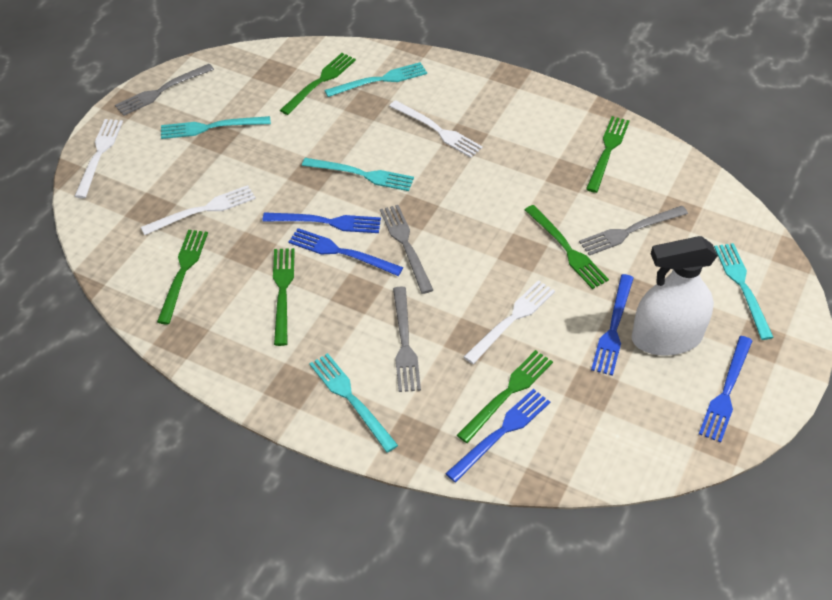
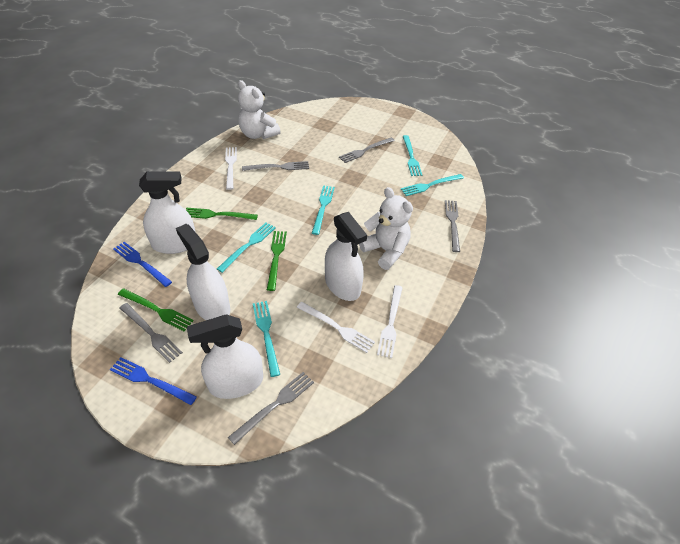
blue fork: [262,212,381,233] [288,228,403,276] [445,389,550,482] [591,274,634,376] [699,336,753,443] = 5 -> [110,357,197,405] [113,242,172,287] = 2
green fork: [157,230,208,324] [273,248,295,346] [280,53,356,115] [457,350,553,443] [525,205,609,289] [586,116,630,193] = 6 -> [118,288,194,331] [186,207,258,220] [267,231,287,291] = 3
grey fork: [115,64,214,116] [380,205,433,294] [393,287,421,392] [579,206,688,256] = 4 -> [120,303,183,363] [228,372,314,445] [242,161,309,171] [339,137,395,163] [445,200,460,252] = 5
white fork: [74,119,123,198] [141,185,256,235] [389,100,483,158] [464,280,555,364] = 4 -> [225,147,237,190] [297,302,375,353] [377,285,403,358] = 3
white spray bottle: [632,236,718,356] = 1 -> [139,171,195,254] [176,224,230,320] [187,314,263,399] [325,212,367,301] = 4
white teddy bear: none = 0 -> [238,80,281,139] [359,187,413,270] = 2

